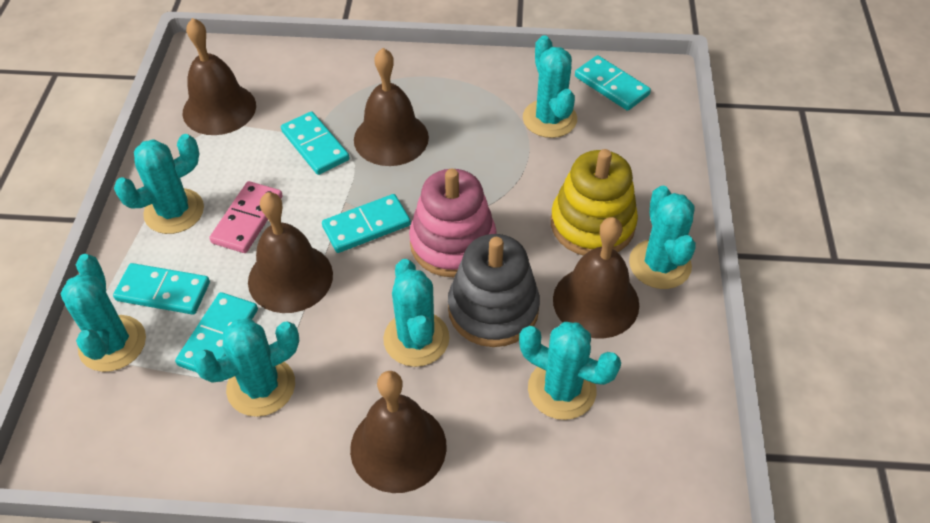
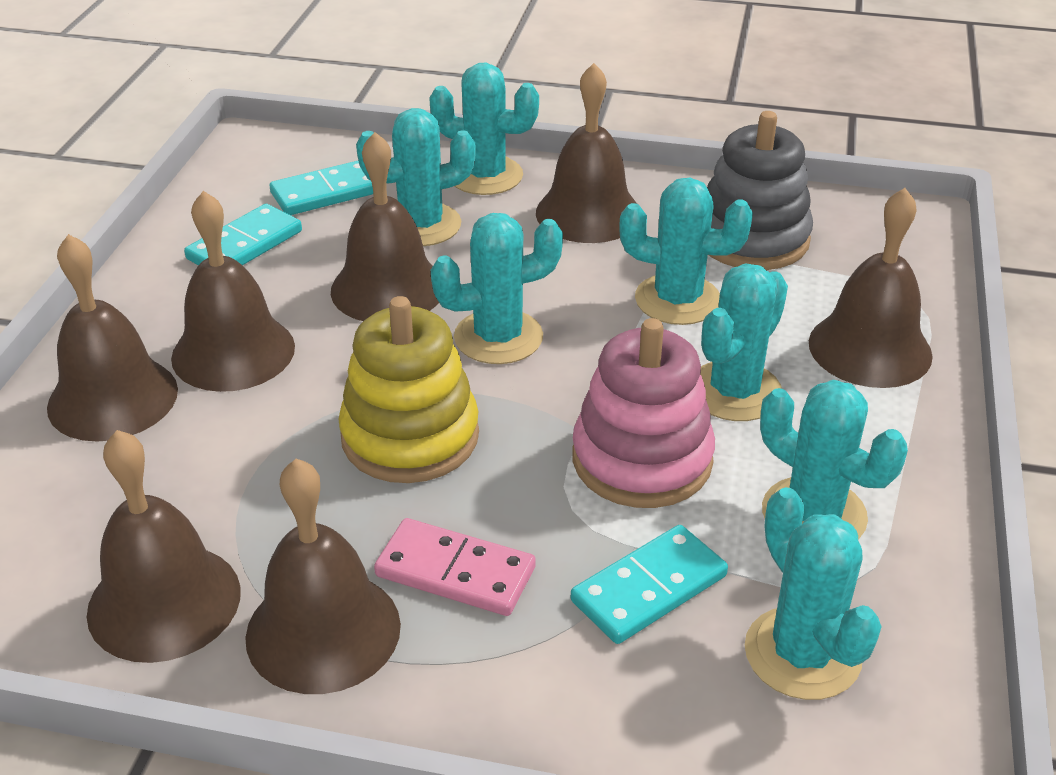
brown bell: [183,18,256,135] [248,192,333,313] [350,371,447,493] [354,48,429,166] [553,217,639,338] = 5 -> [47,234,178,442] [87,430,241,663] [171,191,295,392] [245,458,401,694] [331,132,439,321] [536,63,637,243] [809,188,933,388] = 7
turquoise domino: [113,263,210,315] [175,292,258,372] [281,111,349,175] [322,194,411,253] [575,55,651,111] = 5 -> [184,204,302,265] [270,161,373,215] [571,525,728,644] = 3

